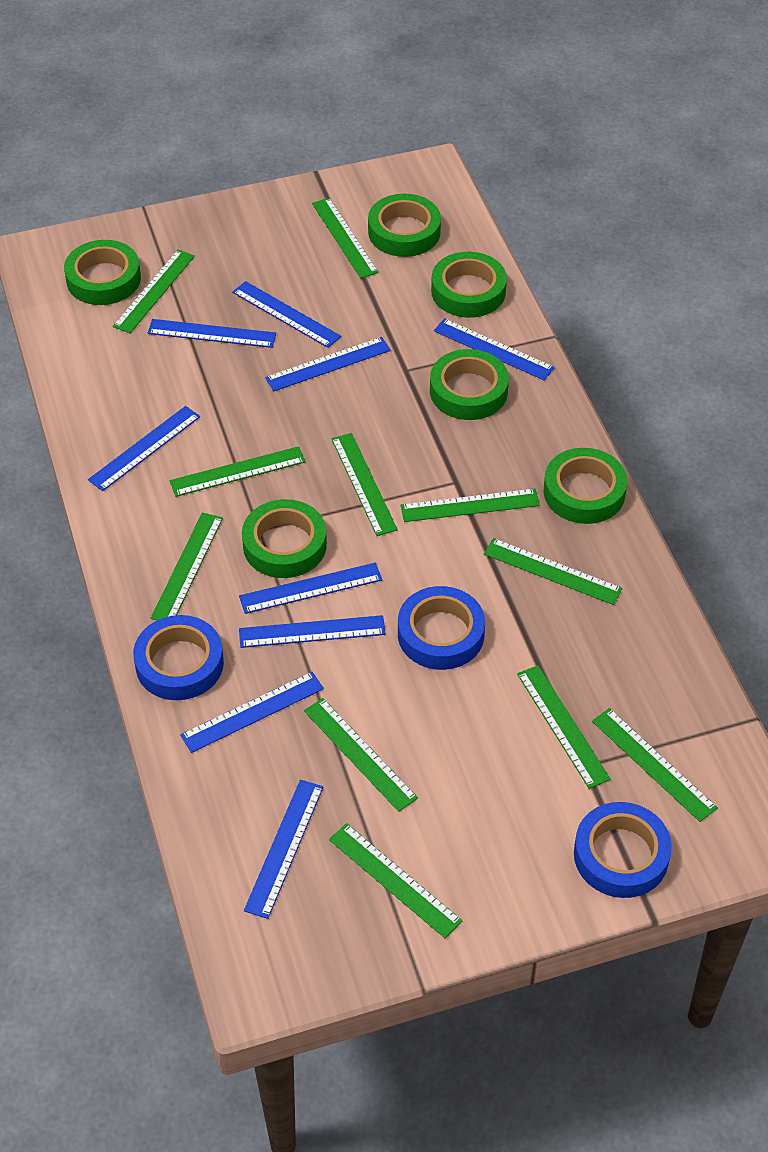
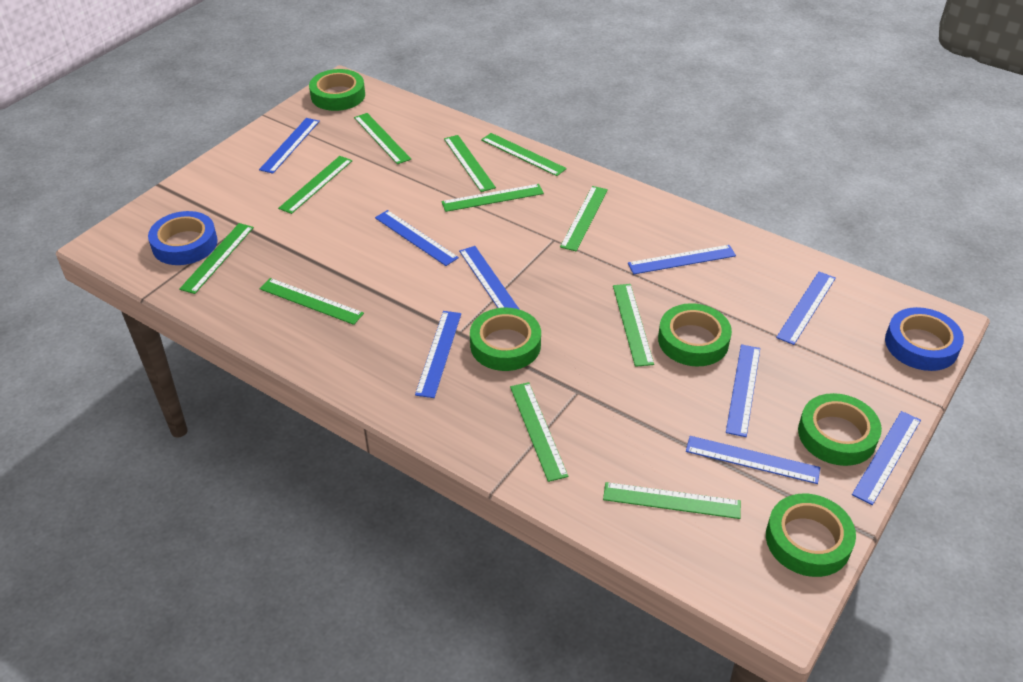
blue tape: [133,615,224,700] [398,586,485,670] [574,802,672,898] = 3 -> [148,211,218,265] [885,307,964,371] = 2
green tape: [64,240,141,305] [242,499,327,578] [368,194,441,257] [430,349,509,420] [431,252,507,318] [544,448,627,524] = 6 -> [309,69,365,111] [470,308,541,371] [658,303,732,367] [766,494,856,577] [798,393,882,466] = 5

